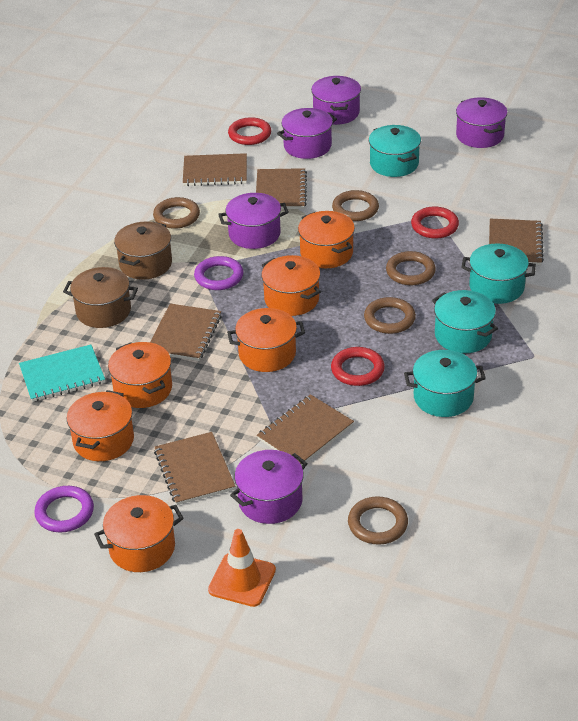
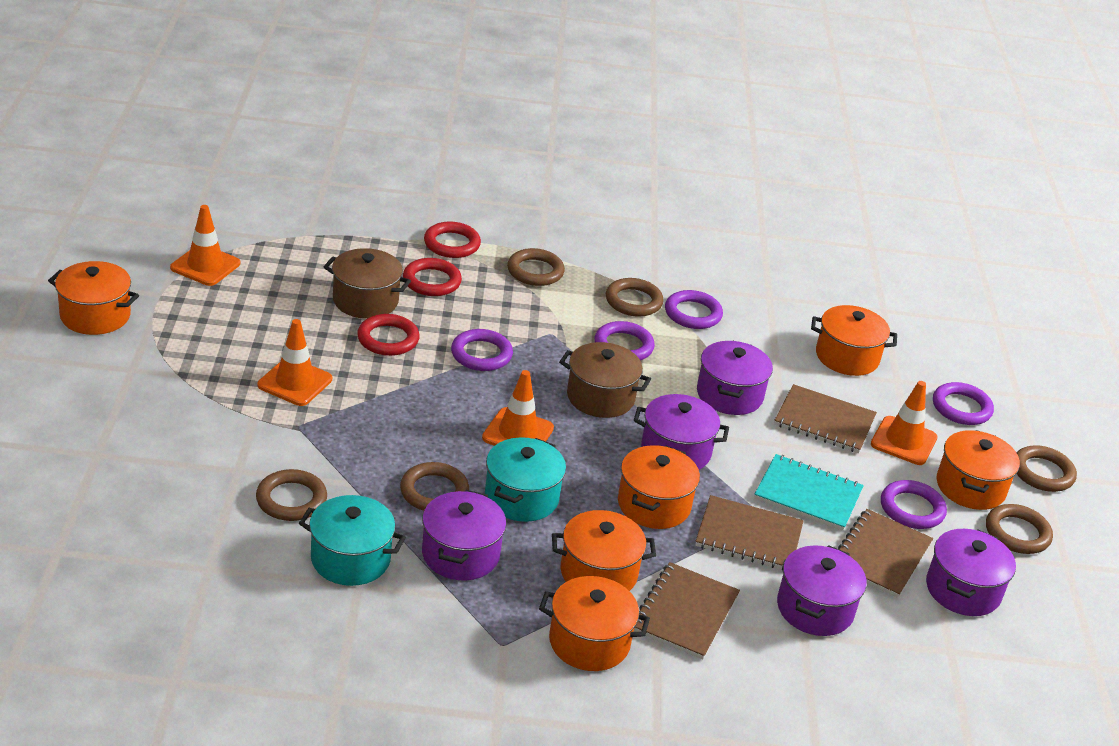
brown notebook: [150,304,222,361] [154,432,235,505] [183,153,247,186] [256,168,307,209] [257,394,354,466] [489,219,544,265] = 6 -> [634,562,740,659] [695,495,804,571] [774,384,877,453] [838,509,933,598] = 4
brown ring: [153,197,200,229] [332,190,379,221] [348,496,408,545] [364,297,416,334] [386,251,436,285] = 5 -> [256,469,327,521] [400,462,469,511] [507,248,565,286] [606,278,663,317] [986,504,1053,554] [1016,445,1077,492] = 6
orange traffic cone: [208,529,276,607] = 1 -> [170,205,240,286] [258,319,332,406] [482,370,554,446] [871,381,938,465] = 4
purple ring: [34,486,94,532] [194,256,243,290] = 2 -> [451,329,513,371] [595,321,655,360] [665,290,723,329] [881,480,947,529] [933,382,994,425] = 5
turquoise pot: [369,125,421,177] [404,350,486,417] [432,290,498,353] [461,244,536,304] = 4 -> [299,495,406,586] [485,437,566,522] = 2

